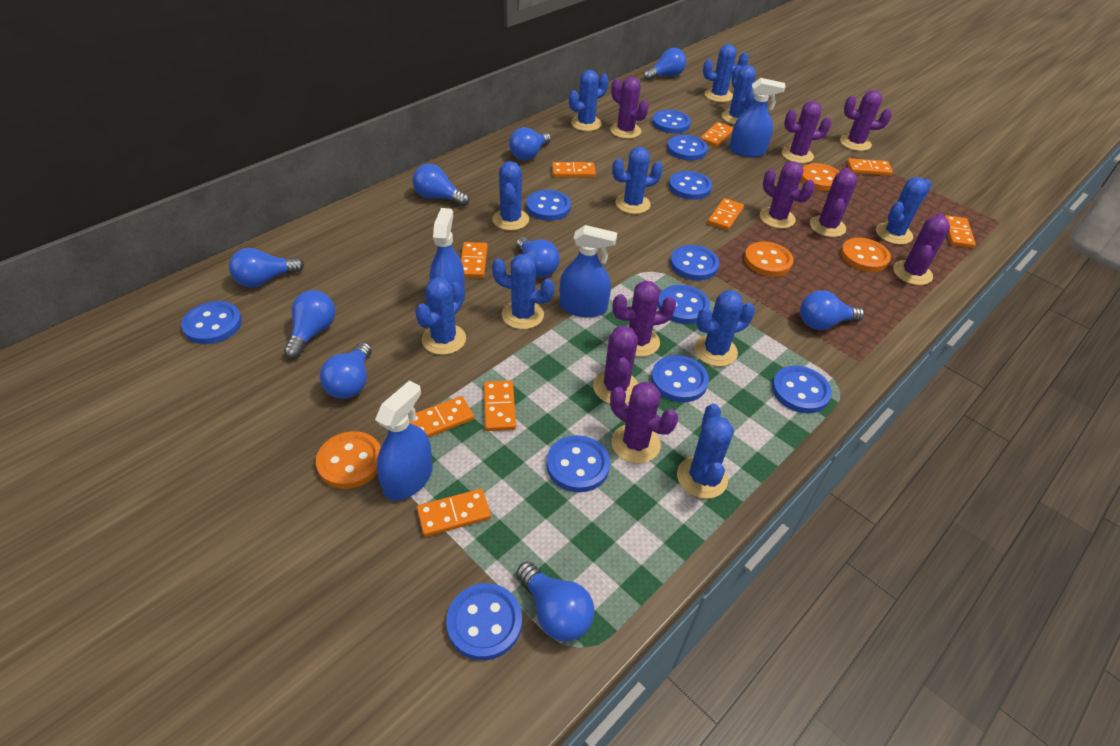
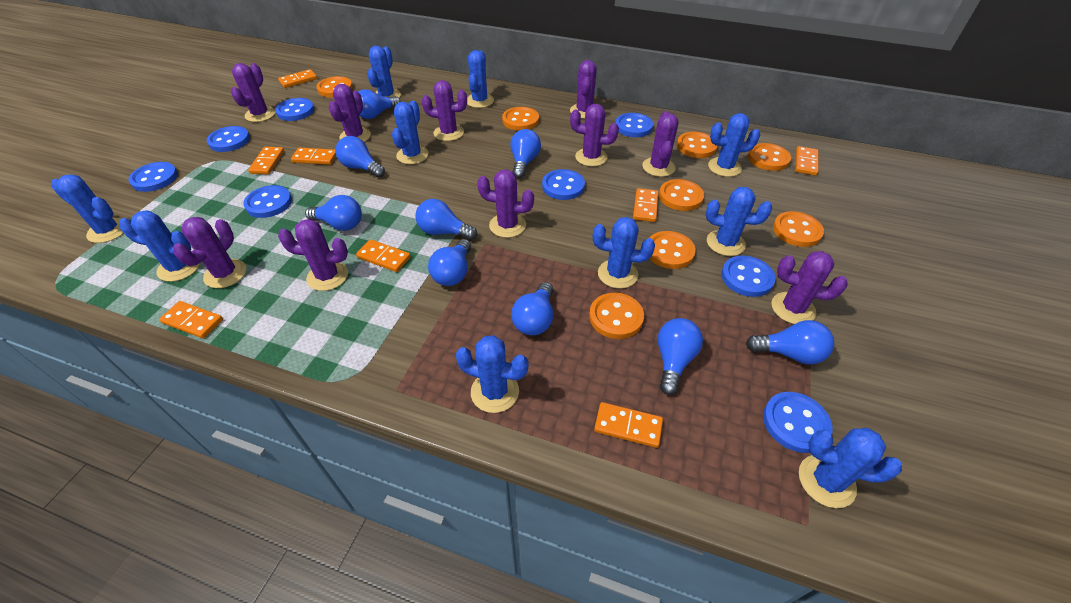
blue button: [181,301,242,344] [446,583,522,660] [526,190,571,221] [546,435,610,492] [651,355,709,402] [652,110,691,133] [658,285,710,324] [667,135,708,161] [669,171,712,200] [670,245,720,281] [772,366,832,413] = 11 -> [128,162,178,192] [207,126,250,152] [243,185,292,218] [275,98,314,121] [542,169,585,200] [615,113,653,137] [721,256,776,297] [763,392,833,453] = 8
blue spray bottle: [375,381,433,501] [430,208,465,304] [560,225,617,317] [729,78,786,157] = 4 -> none = 0
orange button: [316,431,381,489] [744,242,794,277] [801,163,840,191] [841,238,891,272] = 4 -> [316,76,353,97] [502,107,539,131] [589,293,644,339] [649,231,696,269] [659,179,704,211] [677,132,718,158] [748,143,791,171] [773,211,824,247] = 8
orange domino: [409,396,474,438] [417,489,491,537] [461,242,488,278] [484,381,516,431] [552,162,596,178] [700,122,733,147] [708,198,744,230] [847,158,893,176] [944,215,976,248] = 9 -> [159,301,223,339] [248,147,284,174] [278,69,317,88] [291,148,336,165] [356,239,411,272] [594,402,663,448] [633,188,659,222] [795,146,818,175] = 8
purple cactus: [593,325,638,404] [610,77,649,139] [610,382,678,463] [613,281,676,357] [760,161,815,229] [782,101,832,164] [810,168,857,237] [840,90,892,151] [893,213,950,285] = 9 -> [173,217,246,288] [231,63,275,122] [278,219,348,291] [329,84,371,142] [422,80,467,141] [477,169,534,238] [570,60,597,119] [570,104,619,167] [642,111,679,177] [771,251,848,324] = 10

